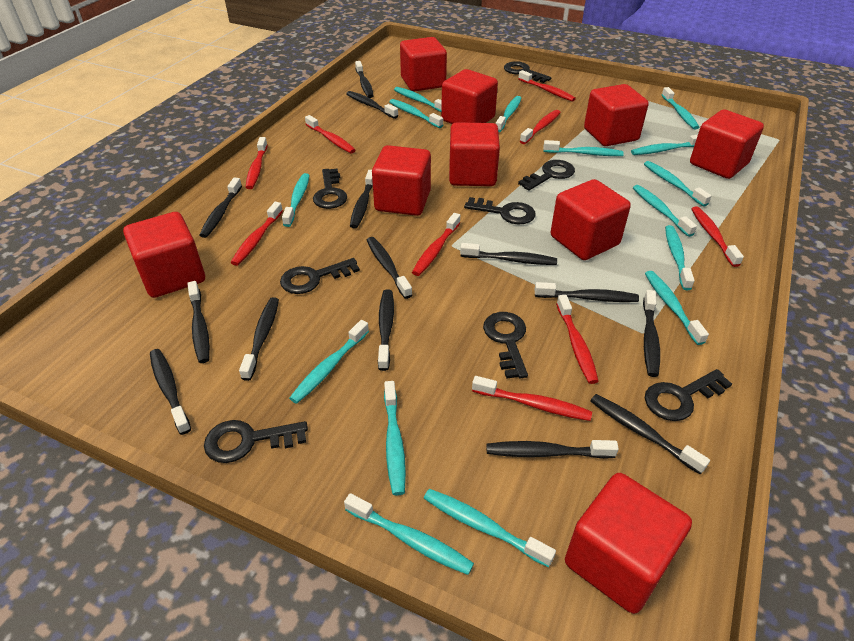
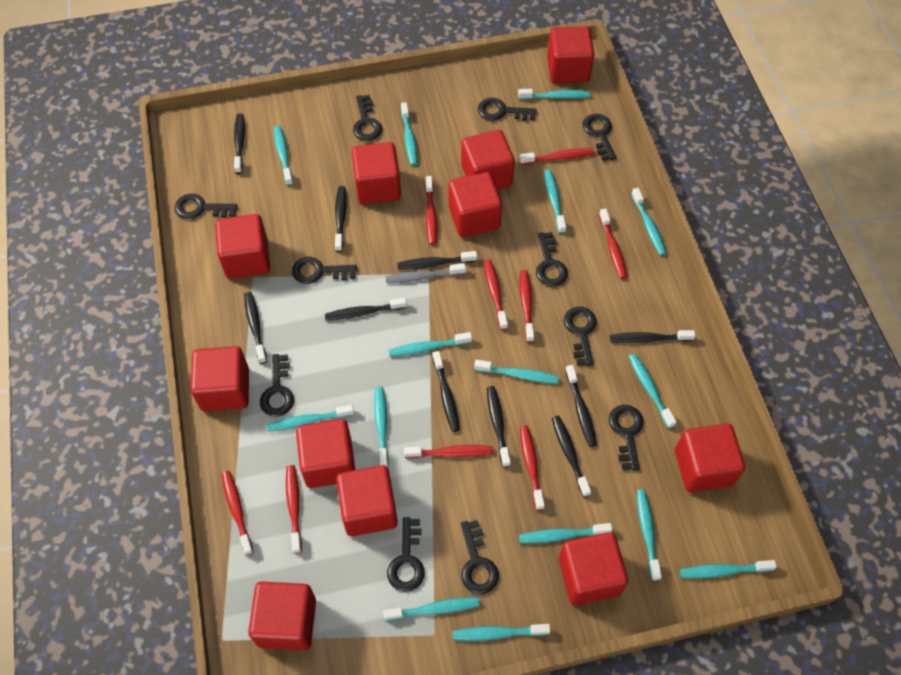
black key: [204,420,308,463] [280,258,360,294] [313,169,347,209] [464,197,536,225] [483,312,528,379] [504,61,551,83] [518,160,575,191] [645,369,732,421] = 8 -> [175,194,238,219] [260,354,294,417] [292,257,357,284] [353,95,382,141] [387,517,424,592] [461,520,499,594] [478,98,537,121] [536,232,568,286] [564,307,597,366] [583,114,616,161] [609,405,644,471] = 11
black toothbrush: [150,349,191,435] [187,281,210,363] [199,177,242,238] [239,297,279,381] [346,91,398,119] [350,170,373,228] [355,61,374,98] [367,237,412,299] [378,289,394,371] [460,243,557,265] [487,440,619,459] [535,282,639,302] [590,394,710,474] [643,290,660,377] = 14 -> [234,113,245,174] [244,292,267,364] [325,298,407,320] [335,186,347,252] [397,251,477,269] [433,351,460,432] [487,386,511,467] [552,415,591,497] [565,365,597,447] [610,330,695,343] = 10
grey toothbrush: none = 0 -> [386,263,466,283] = 1
red cube: [123,212,205,298] [372,145,431,216] [400,37,447,92] [441,69,498,124] [449,122,500,186] [551,179,631,260] [565,473,692,614] [584,84,649,146] [690,109,764,179] = 9 -> [190,346,249,412] [215,214,270,279] [248,582,316,651] [296,419,355,488] [336,465,398,536] [351,142,401,204] [449,172,502,237] [461,130,515,189] [547,26,594,83] [559,532,628,605] [675,424,745,492] = 11

